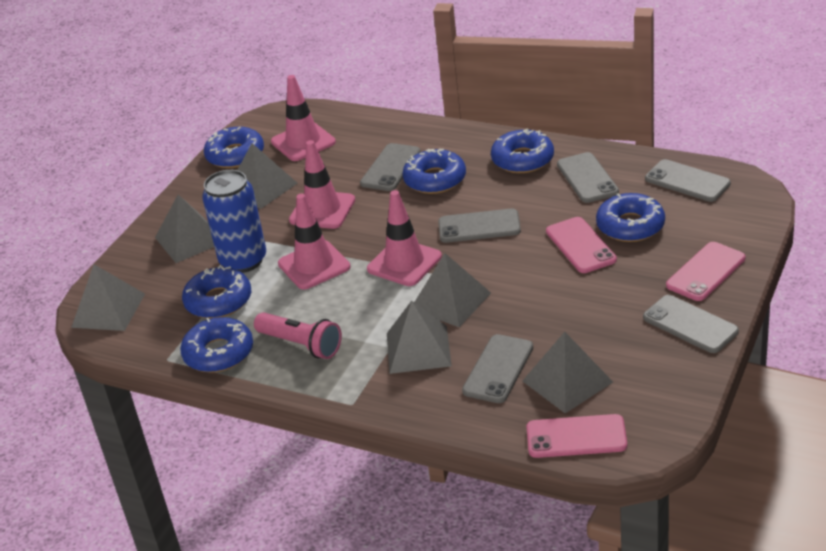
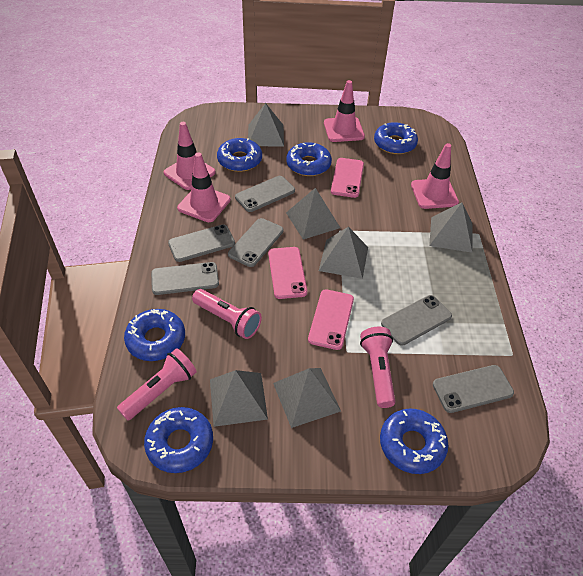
blue can: [202,170,266,273] = 1 -> none = 0
pink flashlight: [254,312,342,359] = 1 -> [117,348,197,421] [192,289,262,339] [360,327,396,408] = 3

